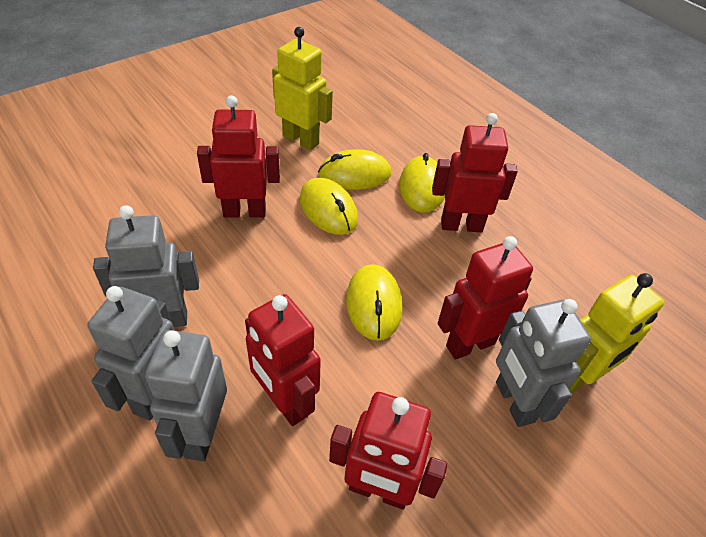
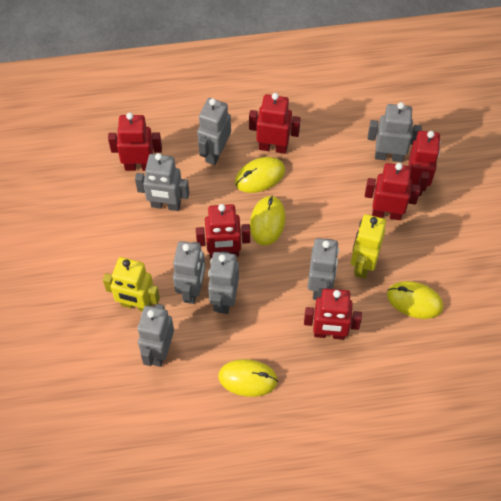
grey robot: [87,286,174,420] [93,205,199,327] [145,330,227,461] [496,299,591,427] = 4 -> [135,153,189,211] [138,304,174,367] [173,241,205,304] [197,98,231,165] [208,251,239,314] [308,238,339,300] [368,102,422,162] = 7
red robot: [197,95,280,218] [245,294,321,426] [329,392,448,509] [432,113,518,232] [438,236,533,360] = 5 -> [108,113,162,171] [196,204,250,258] [249,93,301,154] [304,288,362,340] [365,163,421,220] [408,131,441,196] = 6

